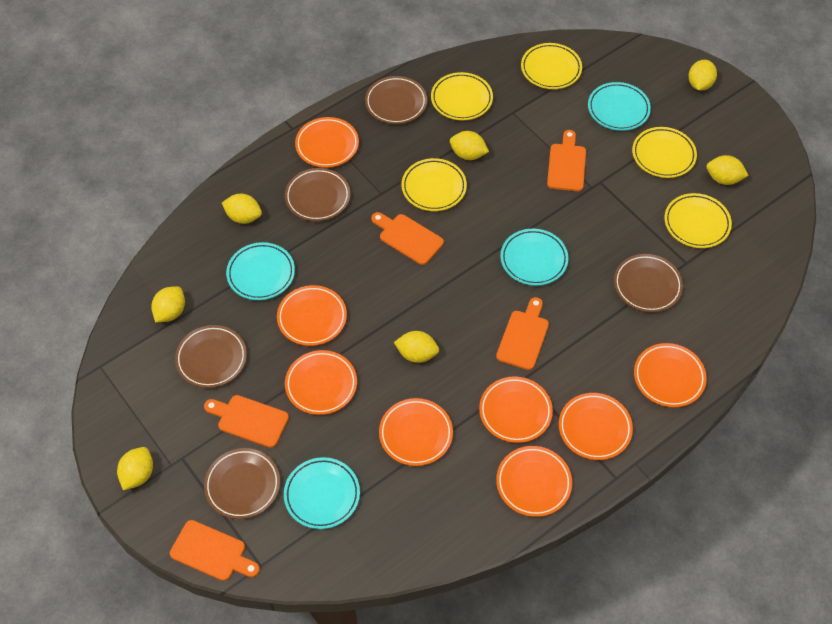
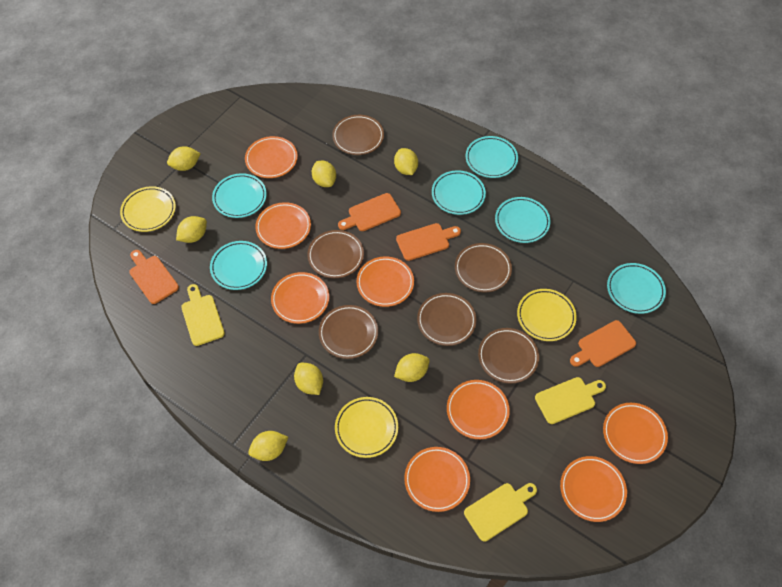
brown plate: [175,325,247,388] [204,448,280,519] [285,168,350,221] [365,76,427,124] [614,254,683,312] = 5 -> [307,230,364,278] [319,305,378,359] [332,115,384,155] [417,293,476,346] [455,243,512,292] [478,328,539,383] = 6
orange cutting board: [170,520,260,581] [204,395,289,448] [371,212,444,265] [496,297,549,370] [547,130,586,191] = 5 -> [129,250,179,304] [338,193,401,231] [396,223,461,261] [570,320,636,367] = 4
turquoise plate: [226,242,295,300] [284,457,360,529] [500,229,568,286] [588,82,651,131] = 4 -> [210,241,267,290] [212,173,267,218] [432,171,486,215] [466,136,518,178] [495,197,550,243] [607,263,666,314] = 6
yellow cutting board: none = 0 -> [181,284,225,346] [464,483,537,542] [535,377,606,424] = 3
yellow plate: [402,158,467,211] [431,72,493,120] [521,43,582,89] [632,127,697,178] [664,193,732,248] = 5 -> [120,186,176,232] [335,397,398,458] [517,289,577,341] = 3

